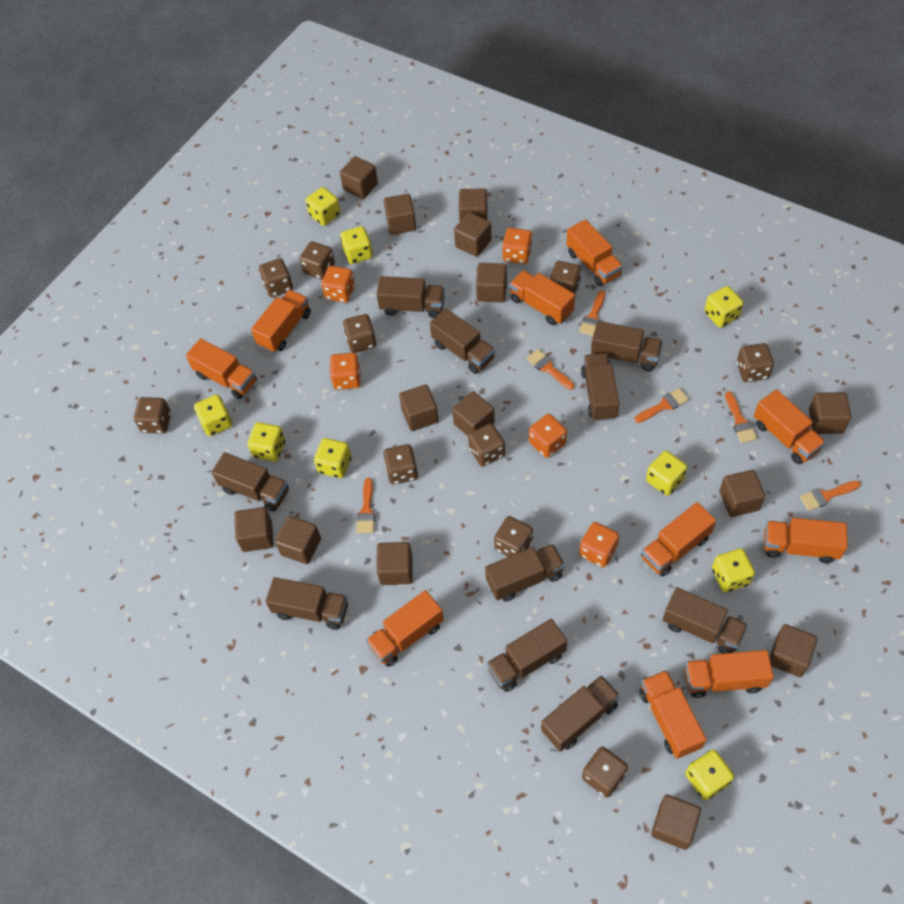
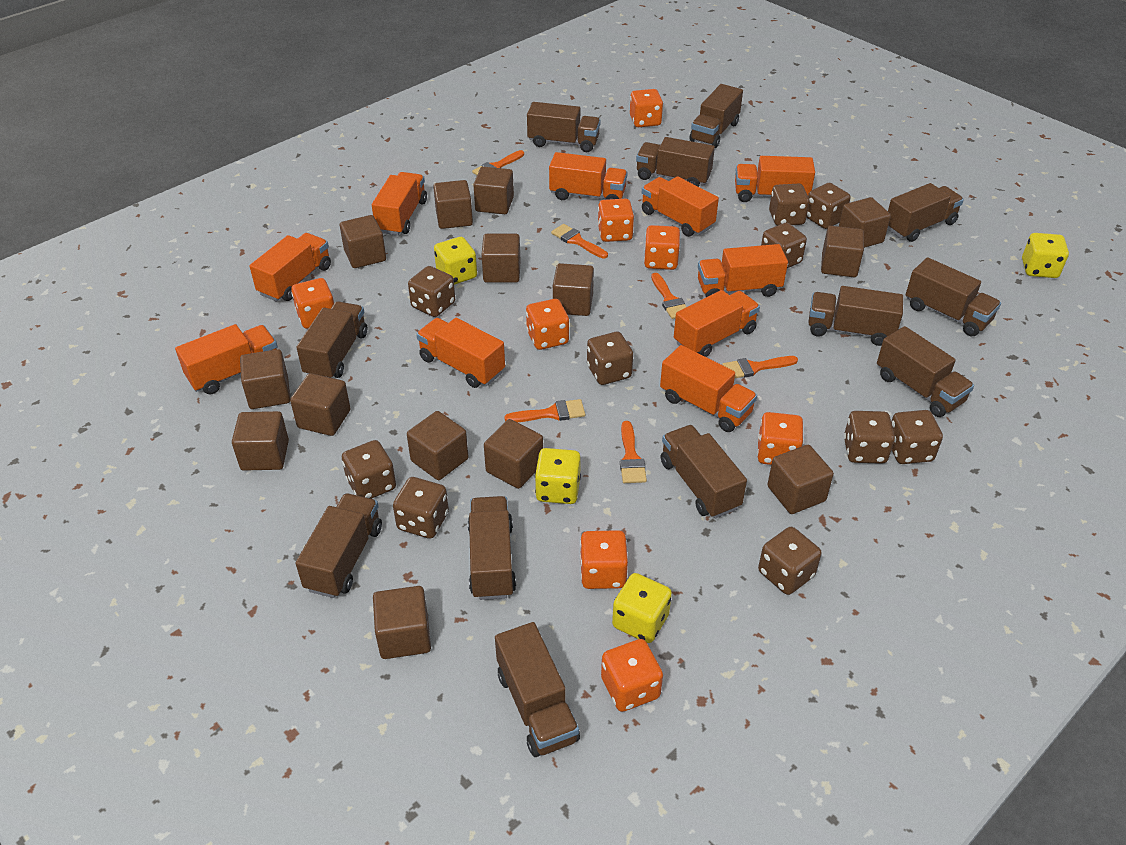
brown truck: [212,452,289,512] [265,577,348,630] [376,276,445,318] [430,308,495,374] [485,544,565,602] [486,619,567,692] [541,675,620,752] [581,353,620,421] [591,321,663,372] [663,587,748,654] = 10 -> [295,493,382,598] [296,301,367,378] [468,496,516,600] [495,622,580,757] [527,102,601,152] [636,137,715,187] [661,425,747,518] [689,84,743,148] [809,286,903,346] [877,326,974,417] [888,183,964,242] [906,257,1001,336] = 12
orange dice: [321,266,355,303] [330,353,361,390] [502,228,532,264] [529,414,567,458] [579,522,619,567] = 5 -> [291,278,334,329] [526,299,569,350] [580,530,628,589] [598,199,634,242] [601,639,663,712] [630,89,663,127] [644,225,680,270] [757,412,804,465] = 8
yellow dice: [194,395,232,436] [247,422,285,462] [305,187,341,226] [314,438,351,478] [340,226,373,264] [646,451,687,496] [685,750,734,800] [704,286,743,327] [712,548,755,592] = 9 -> [434,237,477,285] [535,448,581,504] [612,573,672,643] [1022,233,1069,278] = 4

